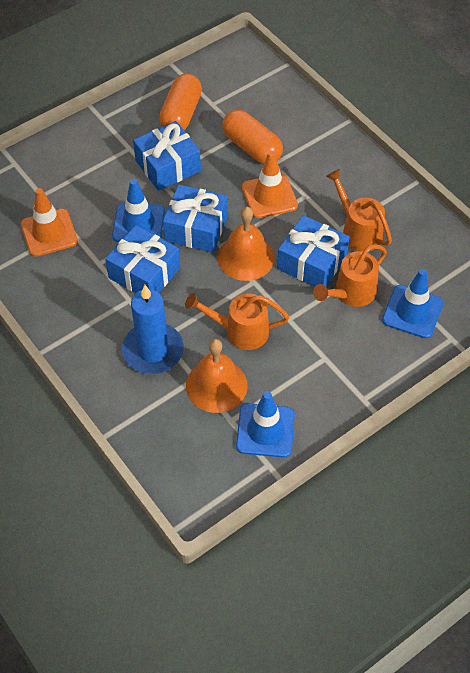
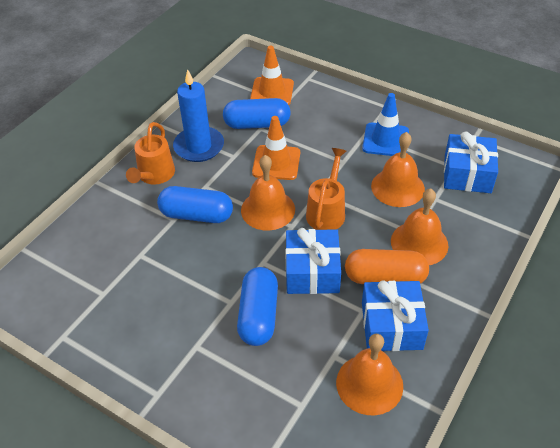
blue capsule: none = 0 -> [157,186,233,223] [223,98,291,129] [237,267,278,346] = 3
blue gift: [105,225,180,293] [133,121,201,191] [163,185,228,253] [277,215,350,287] = 4 -> [285,228,341,294] [362,280,429,351] [444,132,498,193] = 3
blue traffic cone: [112,179,165,242] [236,391,295,458] [382,269,443,338] = 3 -> [362,93,409,156] = 1
orange bell: [186,339,248,413] [218,207,275,281] = 2 -> [241,155,295,231] [336,334,403,415] [371,132,425,207] [391,189,448,265] = 4
orange capsule: [159,73,202,130] [222,110,283,164] = 2 -> [345,249,429,284] = 1
orange watering can: [185,293,289,350] [313,244,387,307] [326,169,392,252] = 3 -> [126,122,175,185] [306,148,346,230] = 2

